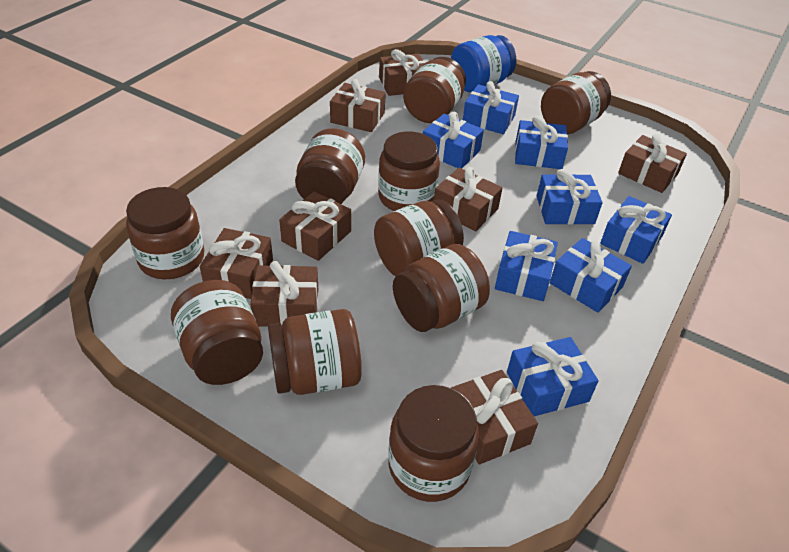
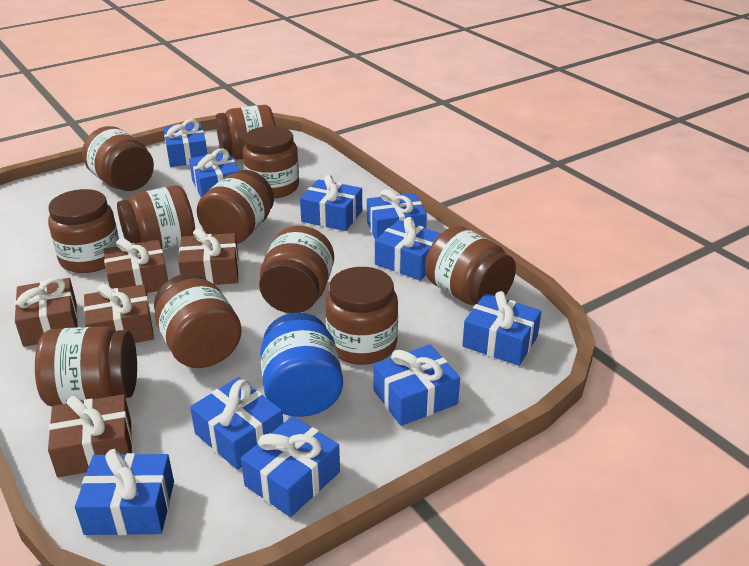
blue gift: [423,112,484,168] [463,81,519,134] [495,231,558,301] [507,337,598,416] [515,116,568,169] [537,169,602,225] [550,238,632,313] [600,196,672,264] = 8 -> [75,449,174,535] [164,119,207,167] [189,149,240,197] [190,377,283,470] [241,416,340,517] [300,175,362,231] [367,189,427,240] [374,344,460,426] [375,217,441,281] [462,291,542,366] = 10
brown gift: [200,228,273,299] [250,261,318,327] [279,191,351,261] [330,79,386,132] [379,49,425,96] [434,167,503,231] [451,370,538,464] [618,134,687,193] = 8 -> [15,277,78,347] [48,394,132,477] [84,284,154,343] [104,238,168,293] [178,228,239,285] = 5
brown jar: [126,187,204,279] [171,280,263,385] [268,309,362,395] [295,128,365,204] [374,199,464,276] [378,131,440,211] [388,385,479,502] [393,244,490,332] [403,57,466,123] [541,71,611,134] = 10 -> [35,327,137,406] [48,189,119,273] [82,126,154,191] [117,185,195,250] [154,274,242,368] [197,170,274,244] [216,105,276,160] [243,126,299,198] [259,226,334,313] [326,267,398,365] [425,226,516,305] = 11

